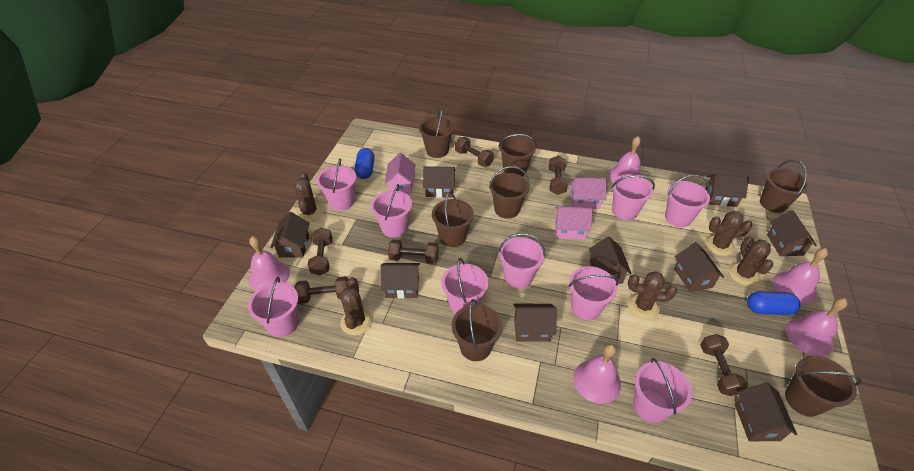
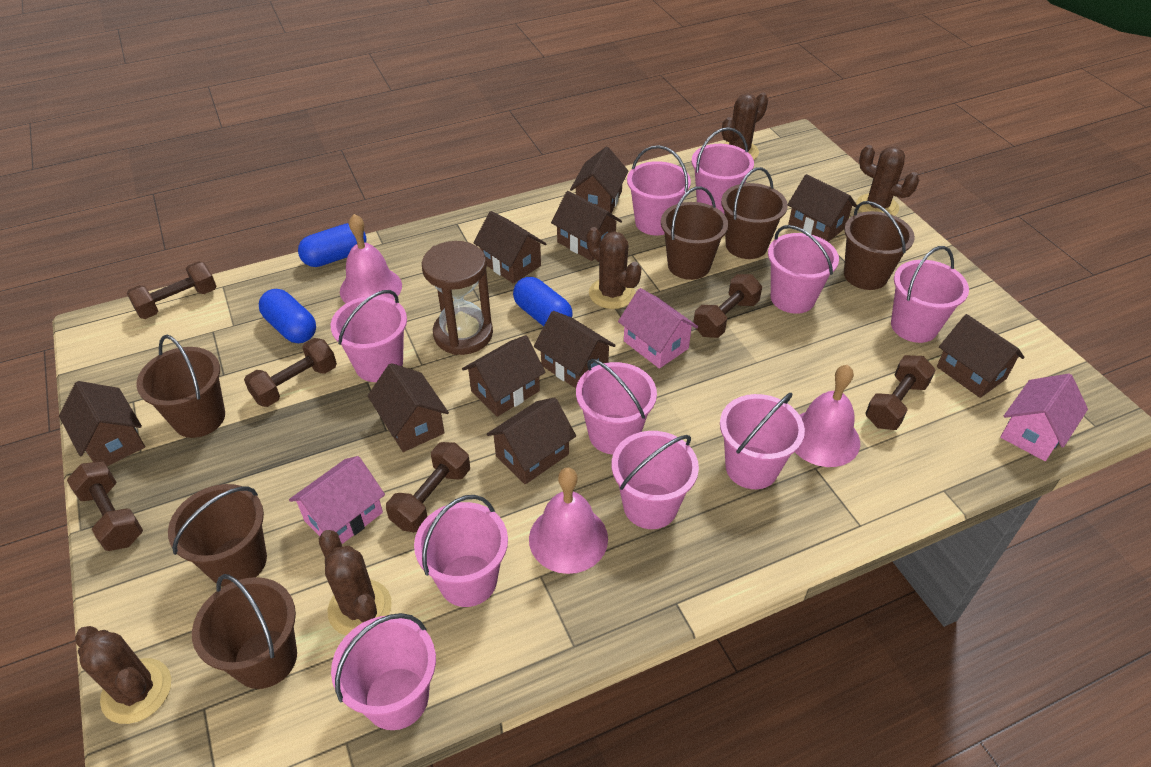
blue capsule: [355,148,374,179] [747,291,800,315] = 2 -> [259,289,316,343] [298,223,366,267] [513,277,573,326] = 3
brown bucket: [419,109,454,158] [432,192,474,247] [452,299,502,361] [489,166,530,219] [498,134,537,176] [760,160,809,213] [785,355,862,417] = 7 -> [136,335,225,438] [168,484,267,587] [192,574,297,689] [661,186,728,280] [721,167,788,259] [844,201,915,290] = 6
brown hourglass: none = 0 -> [422,241,493,355] = 1
brown house: [270,212,310,258] [380,263,420,299] [423,166,455,198] [513,304,557,342] [589,237,632,284] [674,242,724,292] [705,174,749,207] [735,382,797,441] [767,210,817,256] = 9 -> [59,381,145,466] [367,363,449,452] [462,335,546,417] [474,211,546,284] [487,397,576,484] [534,311,616,388] [551,191,622,261] [570,147,628,213] [788,174,857,242] [937,314,1025,398] = 10
pink bell: [249,236,290,291] [573,344,621,404] [609,136,642,182] [773,248,828,305] [786,298,848,356] = 5 -> [340,214,402,303] [529,468,608,574] [795,365,860,467] = 3
pink bucket: [248,277,299,337] [316,158,356,211] [371,184,412,238] [441,258,489,314] [498,233,545,289] [568,266,619,320] [612,174,655,220] [633,358,692,423] [665,174,710,227] = 9 -> [331,290,407,382] [331,613,436,730] [414,495,508,607] [576,359,657,455] [612,431,699,529] [627,145,691,235] [692,127,754,214] [720,393,805,489] [768,225,839,314] [891,246,969,343] = 10

